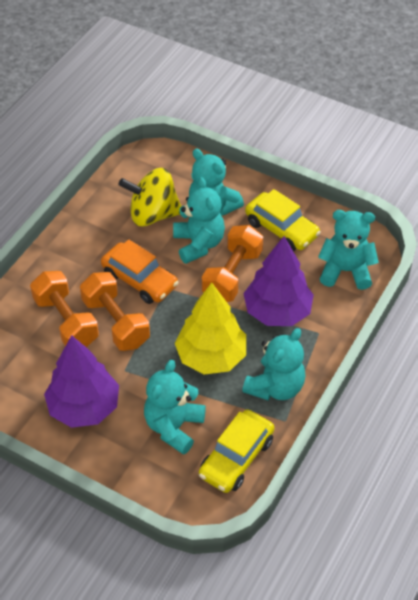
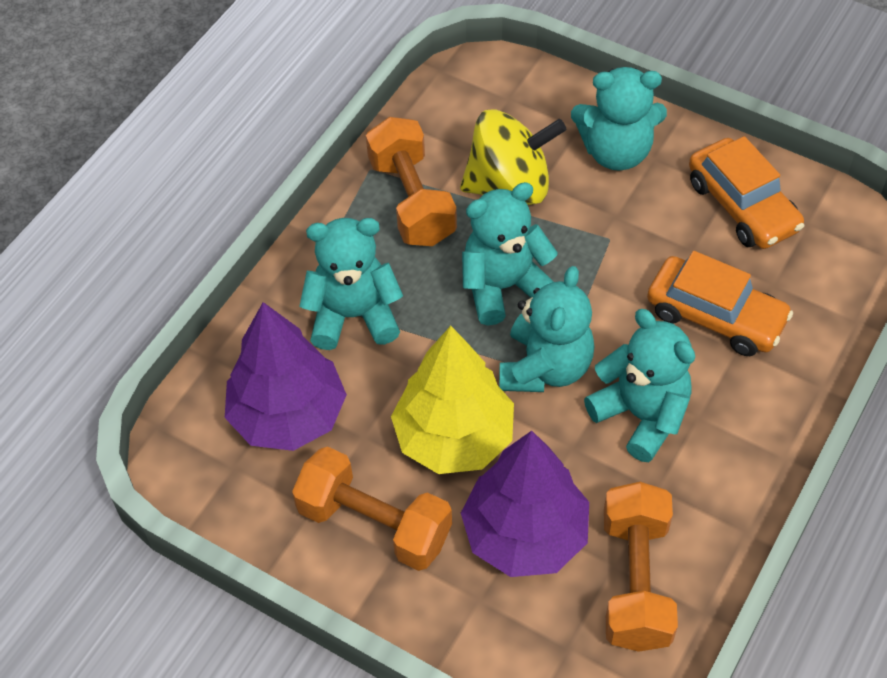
orange car: [101,239,179,304] = 1 -> [647,251,793,356] [689,136,805,249] = 2
yellow car: [199,409,275,493] [245,189,321,251] = 2 -> none = 0

